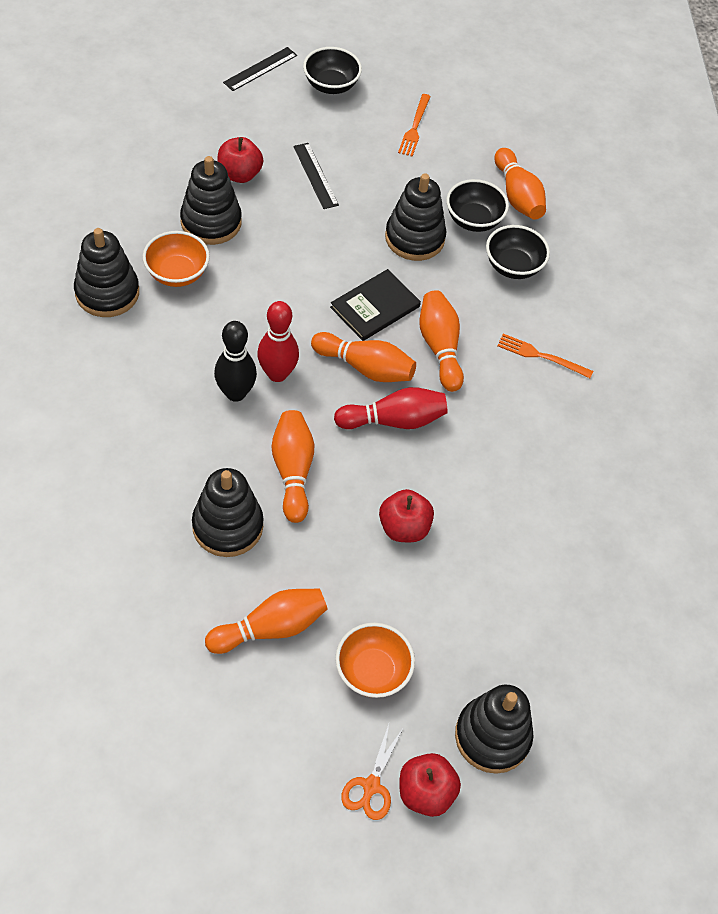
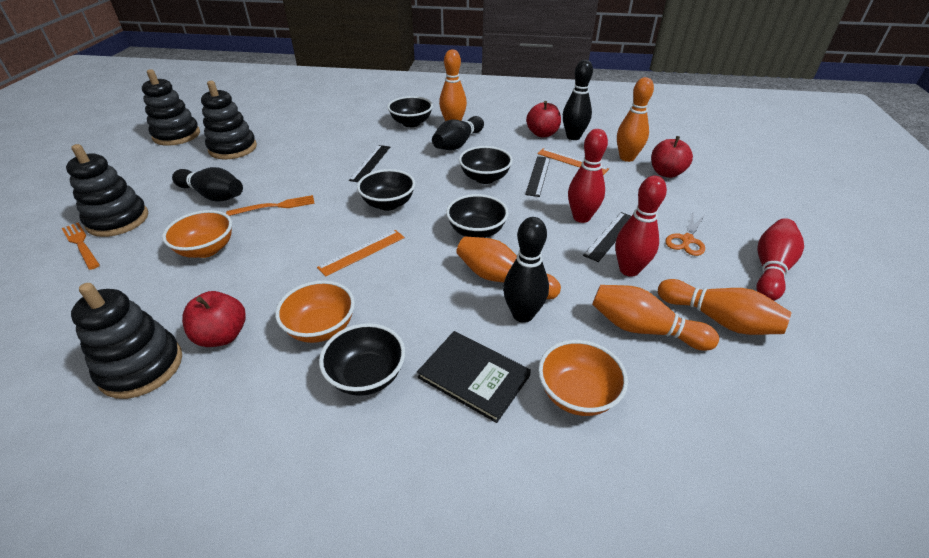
black bowl: [303,47,362,94] [446,179,509,232] [486,225,550,279] = 3 -> [319,323,405,396] [357,169,415,211] [387,96,433,127] [446,194,509,238] [459,146,513,184] = 5
black bowling pin: [214,321,257,402] = 1 -> [172,167,243,202] [432,116,484,150] [503,217,549,323] [563,60,593,140] = 4
black ruler: [223,47,297,91] [293,143,339,209] = 2 -> [349,145,390,182] [525,156,550,197] [583,212,631,262] = 3
black stacking toy: [74,228,139,317] [180,156,242,245] [192,468,264,557] [385,173,446,261] [455,685,534,774] = 5 -> [66,144,148,237] [71,283,182,399] [142,69,200,146] [201,81,257,160] = 4
orange bowl: [143,231,210,287] [335,623,415,698] = 2 -> [162,210,232,258] [275,281,355,343] [538,340,628,416] = 3
orange ruler: none = 0 -> [317,230,405,276] [537,148,609,175] = 2
red bowling pin: [257,301,299,382] [334,387,448,429] = 2 -> [568,129,608,223] [615,176,667,277] [756,218,804,301] = 3

